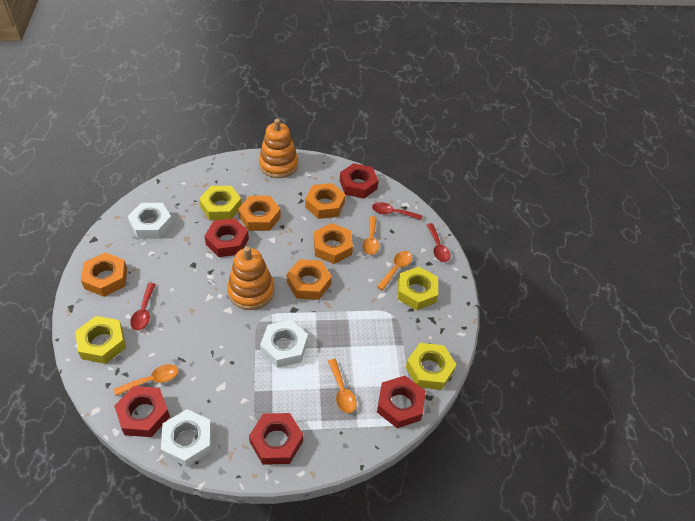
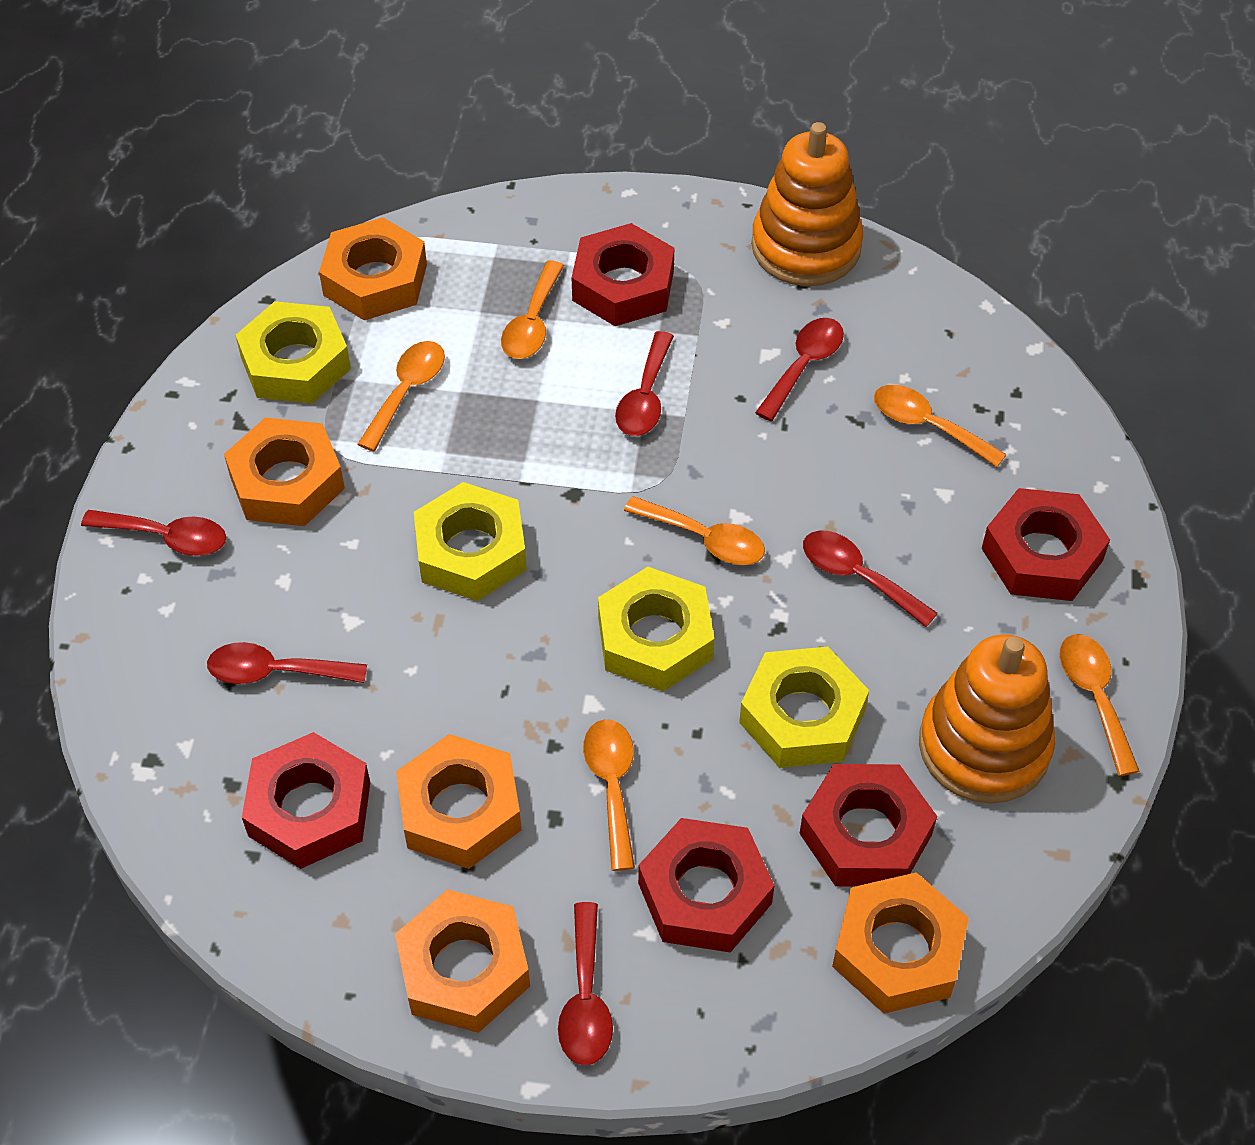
orange spoon: [114,364,178,396] [328,359,357,413] [363,216,379,255] [377,251,412,290] = 4 -> [357,341,445,451] [501,261,564,359] [583,719,635,871] [624,496,765,565] [874,385,1007,467] [1060,634,1139,776] = 6
red spoon: [130,283,156,330] [372,202,423,220] [427,223,450,262] = 3 -> [81,510,226,556] [207,642,367,684] [558,902,613,1066] [615,331,674,436] [755,318,844,421] [803,531,938,627] = 6
white nut: [128,203,173,239] [161,409,212,467] [260,320,308,368] = 3 -> none = 0

